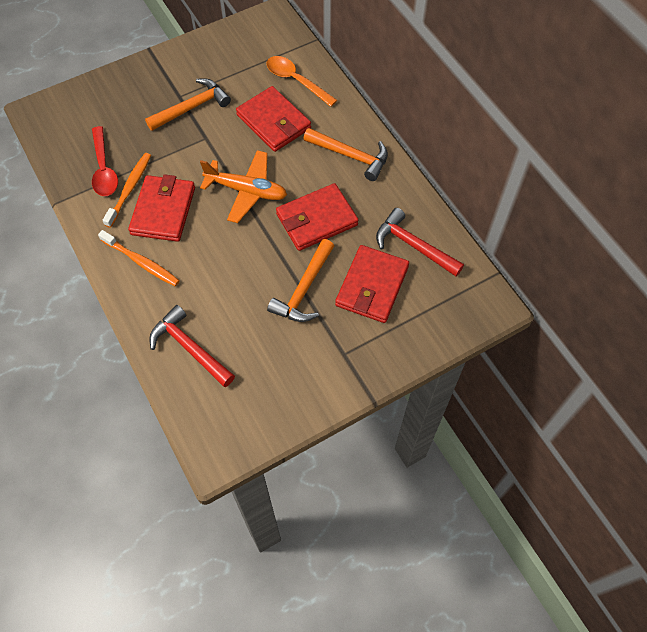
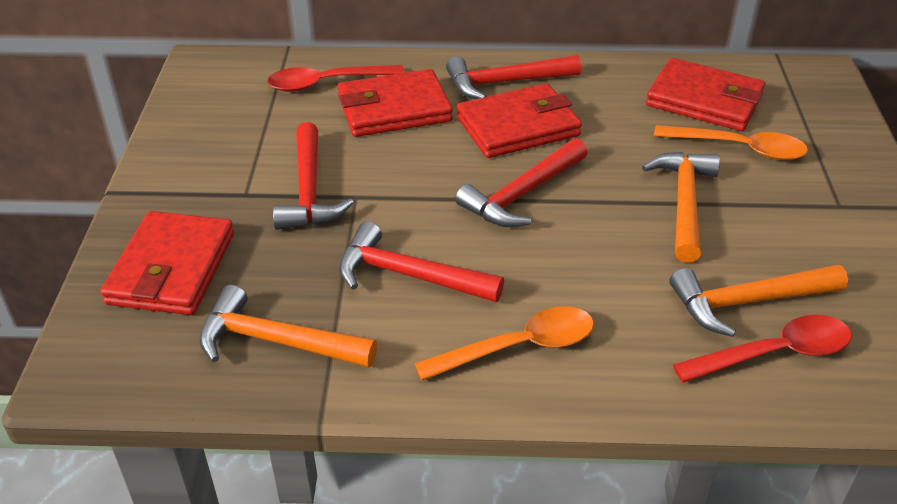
orange plane: [200,150,287,223] = 1 -> none = 0
orange spoon: [266,56,337,107] = 1 -> [414,307,594,381] [654,125,808,160] = 2
orange toothbrush: [98,230,180,286] [103,153,151,228] = 2 -> none = 0
red hammer: [149,305,235,387] [376,208,464,276] = 2 -> [273,122,354,230] [339,221,504,302] [446,55,581,99] [455,138,588,227] = 4
red spoon: [92,126,118,196] = 1 -> [267,65,405,92] [673,315,852,383] = 2

